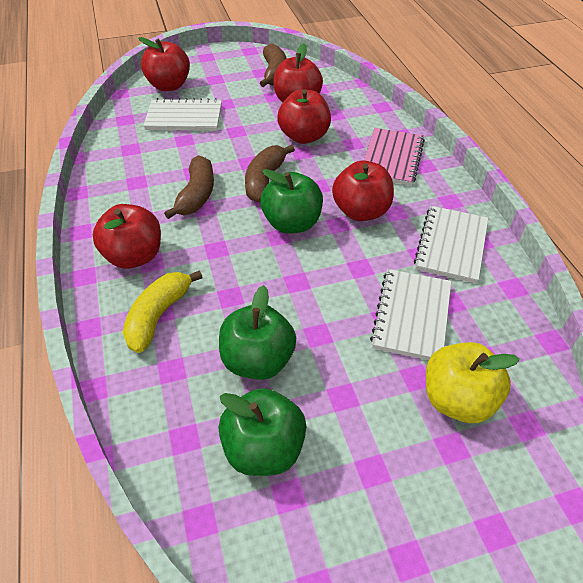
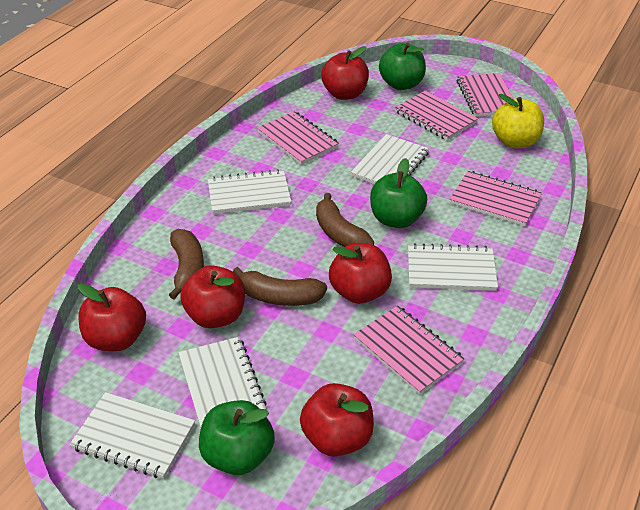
pink notebook: [364,128,425,185] = 1 -> [257,111,339,165] [353,306,465,395] [395,91,478,140] [450,171,542,226] [457,73,514,117] = 5
white notebook: [143,98,222,130] [370,269,451,360] [414,206,488,283] = 3 -> [70,392,195,479] [178,337,267,427] [208,169,292,214] [351,134,429,184] [408,243,498,291] = 5
yellow banana: [123,270,203,353] = 1 -> none = 0

